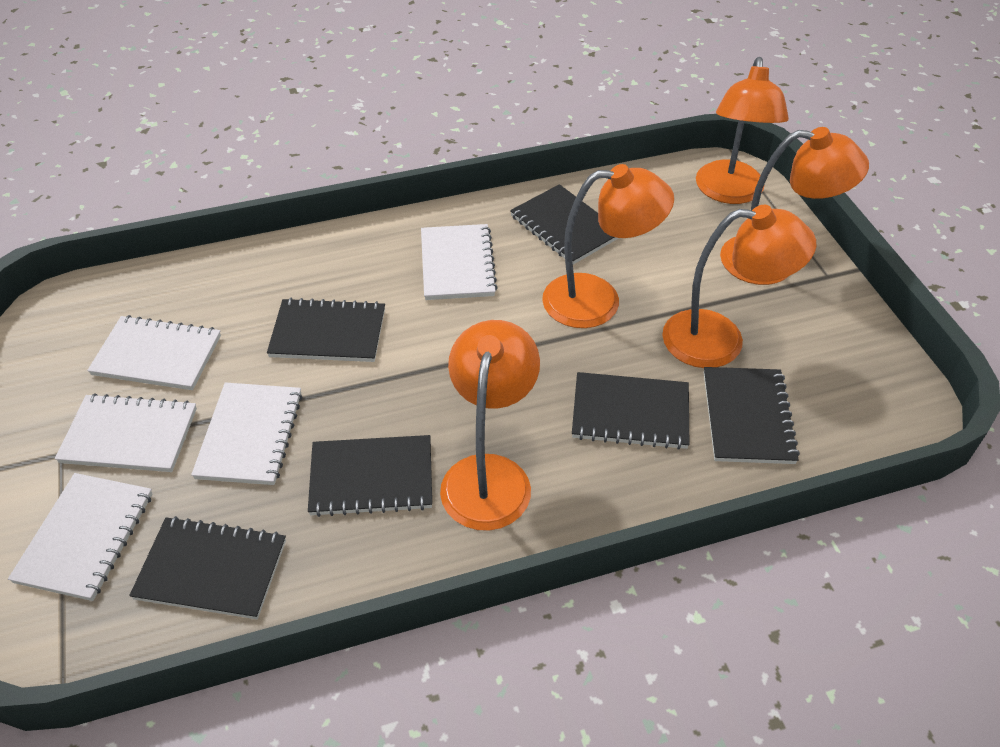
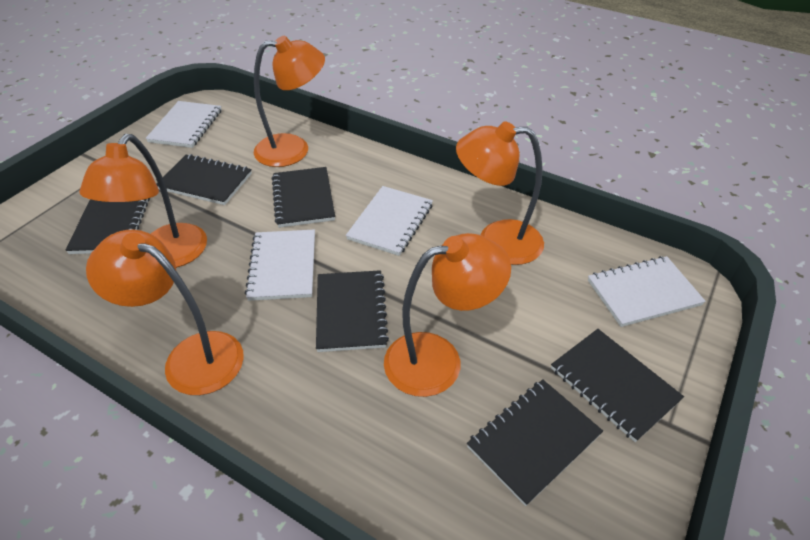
white notebook: [8,473,153,601] [55,393,197,472] [87,315,221,390] [191,383,303,485] [421,224,498,300] = 5 -> [146,101,222,148] [245,230,315,301] [346,186,433,256] [588,256,706,327] = 4

